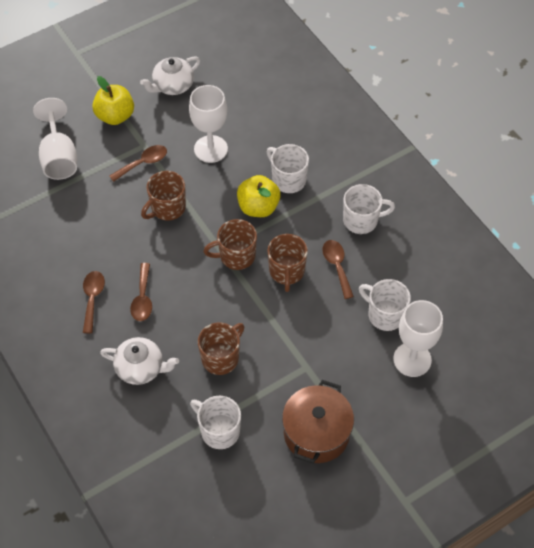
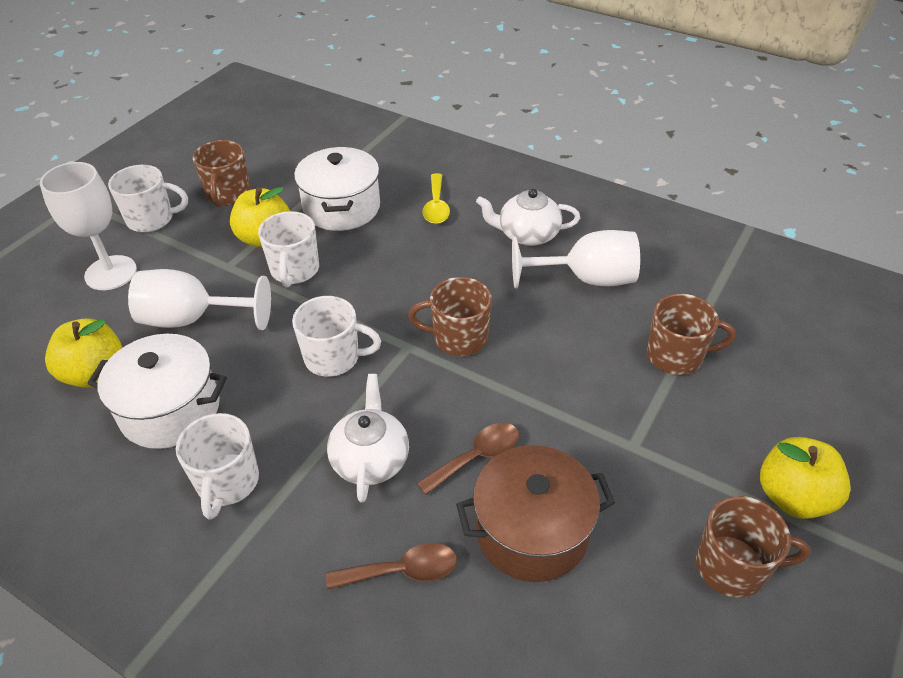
brown spoon: [83,271,105,334] [109,145,167,182] [130,263,152,321] [322,240,354,299] = 4 -> [326,543,457,590] [417,423,519,495] = 2
white pot: none = 0 -> [87,334,227,449] [294,147,380,231] = 2
yellow apple: [92,76,134,125] [237,175,281,217] = 2 -> [45,318,123,388] [230,187,290,248] [760,437,851,519] = 3
yellow spoon: none = 0 -> [422,173,450,224] = 1

